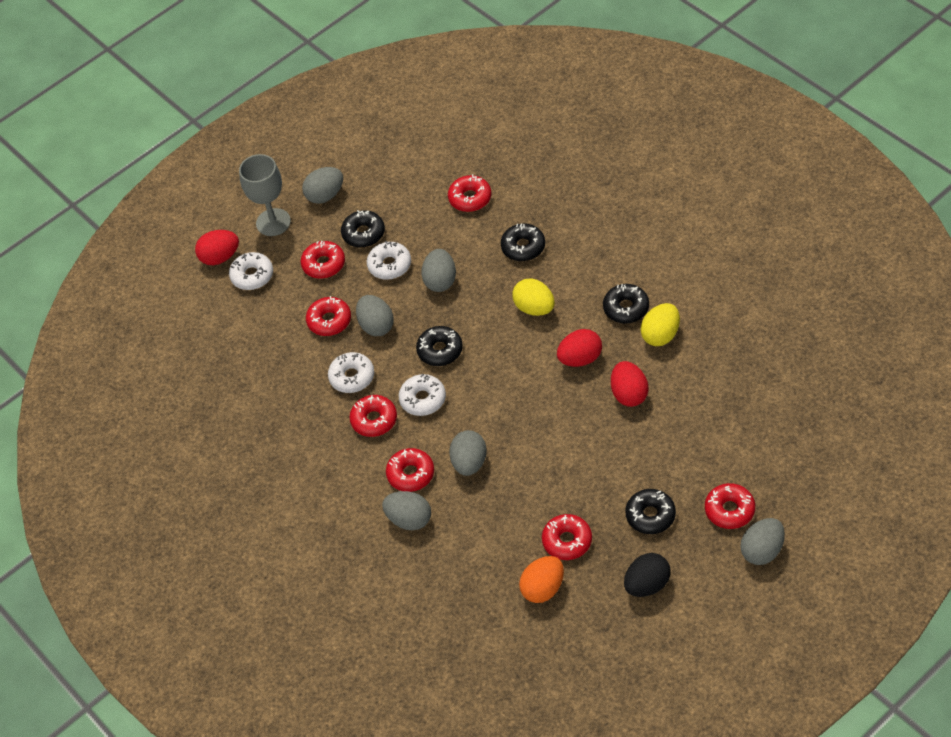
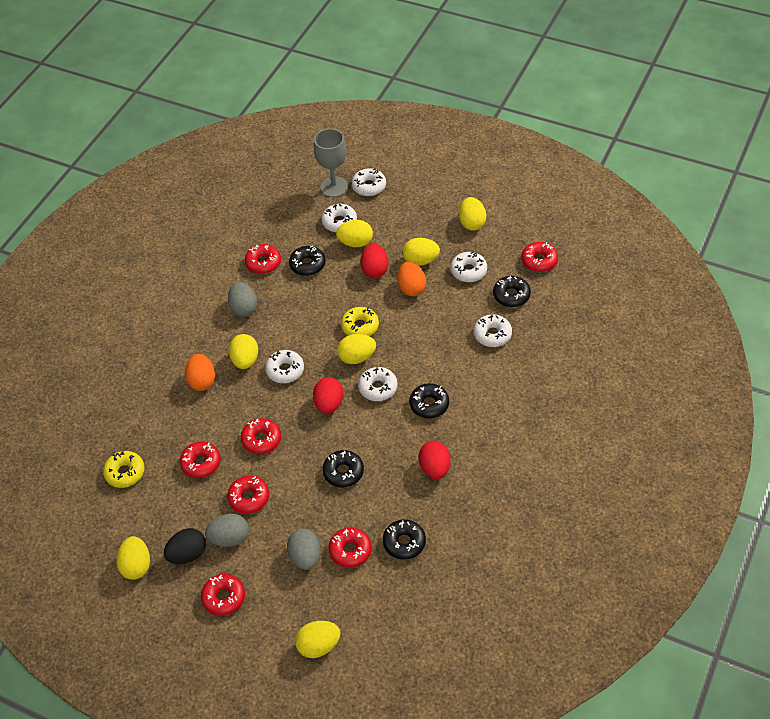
grey egg: [302,167,343,204] [356,295,394,336] [382,491,431,530] [421,249,456,292] [449,430,487,476] [740,518,785,565] = 6 -> [205,514,249,547] [228,282,257,317] [287,529,320,570] = 3
orange egg: [519,556,564,603] = 1 -> [185,354,215,391] [397,261,426,296] = 2
white donut: [229,252,273,290] [328,352,374,393] [367,241,411,280] [399,374,446,416] = 4 -> [265,350,304,383] [322,204,357,232] [352,168,386,196] [358,367,398,401] [450,252,487,282] [474,314,512,347] = 6
yellow donut: none = 0 -> [103,451,145,488] [341,307,379,336] = 2
yellow egg: [512,278,555,316] [641,303,680,346] = 2 -> [116,536,150,580] [229,334,258,369] [295,621,341,658] [336,220,373,247] [337,334,376,364] [403,238,440,266] [459,197,486,231] = 7

